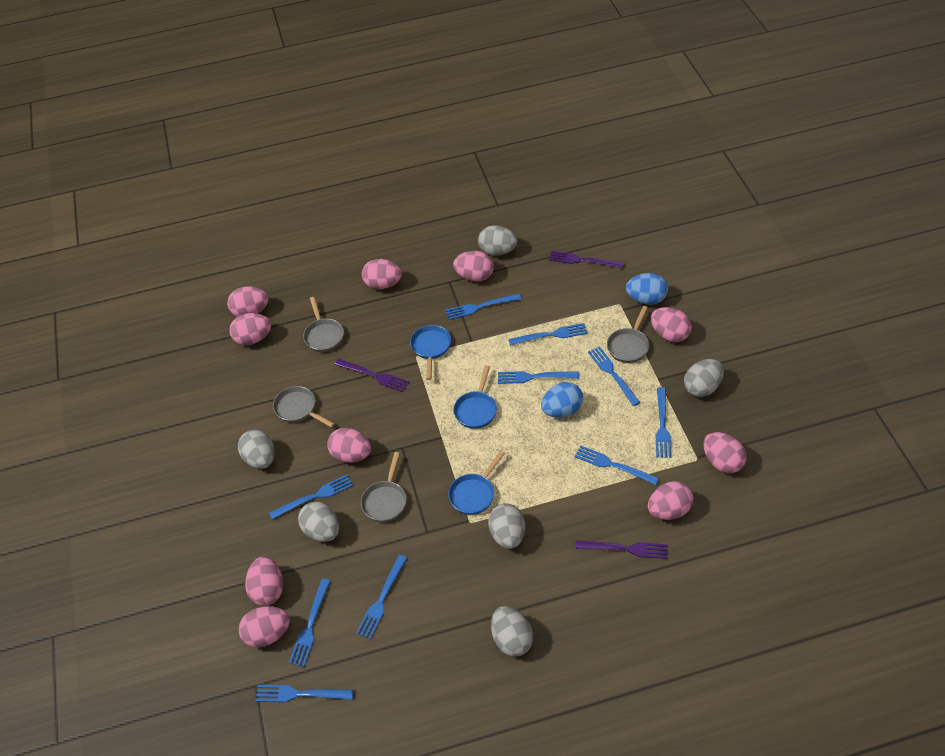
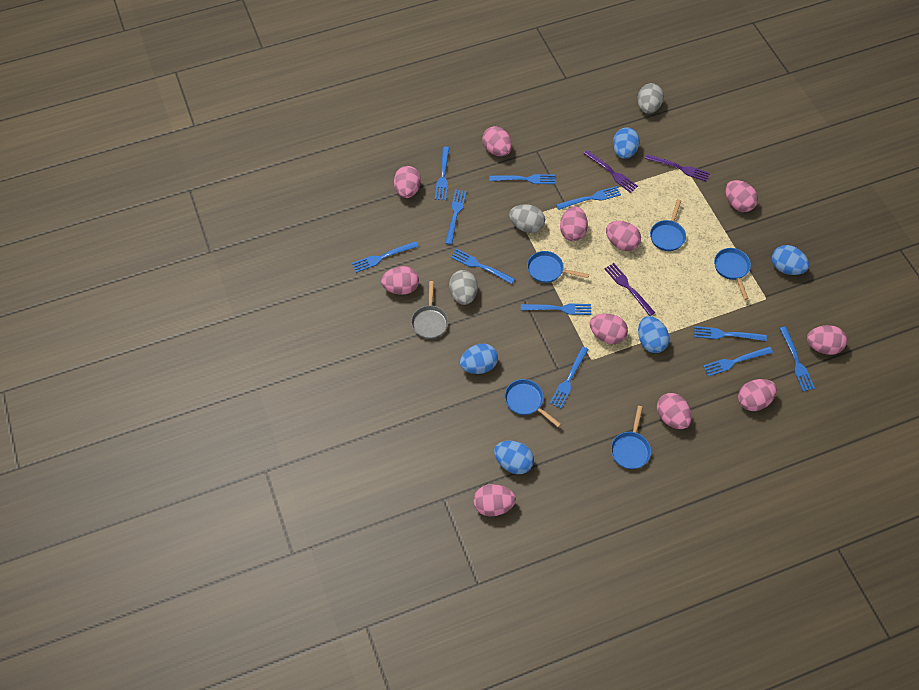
blue egg: [541,382,583,418] [626,273,668,305] = 2 -> [460,344,498,374] [494,441,534,474] [613,128,640,159] [638,316,670,353] [772,245,809,275] = 5
blue fork: [255,685,353,702] [269,474,353,520] [289,579,330,667] [356,555,407,639] [446,294,522,320] [498,371,579,384] [509,323,588,345] [575,446,659,485] [588,346,640,406] [656,387,671,458] = 10 -> [352,241,419,273] [435,147,449,200] [445,190,467,245] [451,249,515,284] [489,174,555,184] [521,303,591,315] [550,346,589,409] [556,186,621,210] [694,326,767,341] [703,347,773,376] [779,327,815,391] = 11
blue pan: [410,325,451,380] [448,451,505,515] [453,365,497,429] = 3 -> [505,379,561,428] [527,251,589,283] [611,406,651,469] [650,199,686,251] [714,248,751,300] = 5
grey egg: [238,430,275,469] [298,501,339,542] [478,225,517,256] [488,503,525,549] [491,606,533,657] [684,359,724,397] = 6 -> [449,270,478,305] [509,204,545,233] [637,83,664,114] = 3
grey pan: [273,386,335,428] [303,297,344,352] [361,452,407,522] [607,306,649,363] = 4 -> [411,281,449,339] = 1
pink egg: [227,286,269,317] [229,313,271,345] [239,606,290,648] [245,557,284,606] [327,428,371,463] [362,259,402,289] [453,251,494,282] [648,481,694,520] [651,307,692,342] [703,432,747,473] = 10 -> [381,266,419,295] [394,166,421,198] [473,484,516,516] [482,126,512,156] [560,206,588,241] [590,314,628,344] [606,221,641,251] [657,393,692,429] [725,180,758,212] [738,379,777,411] [807,325,847,355] = 11

